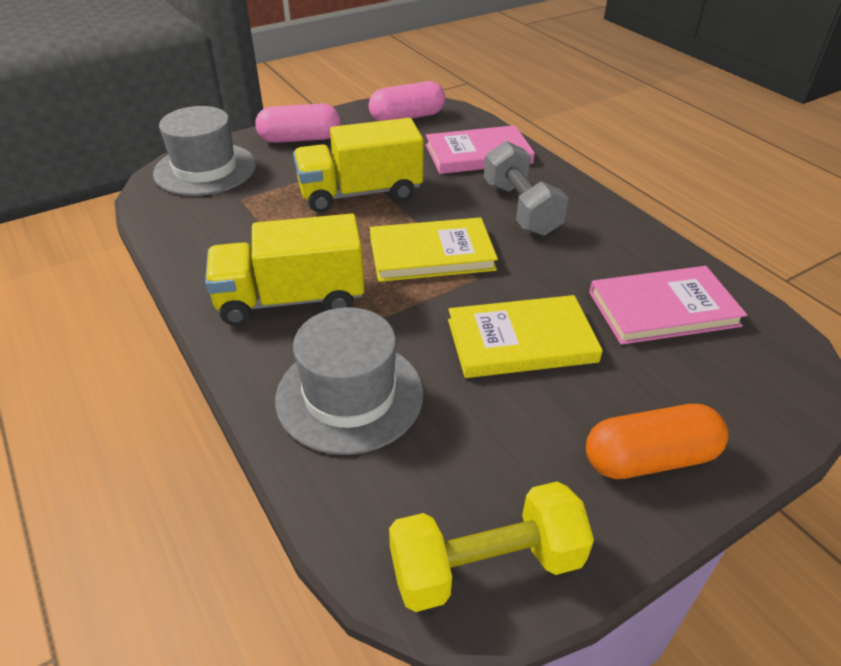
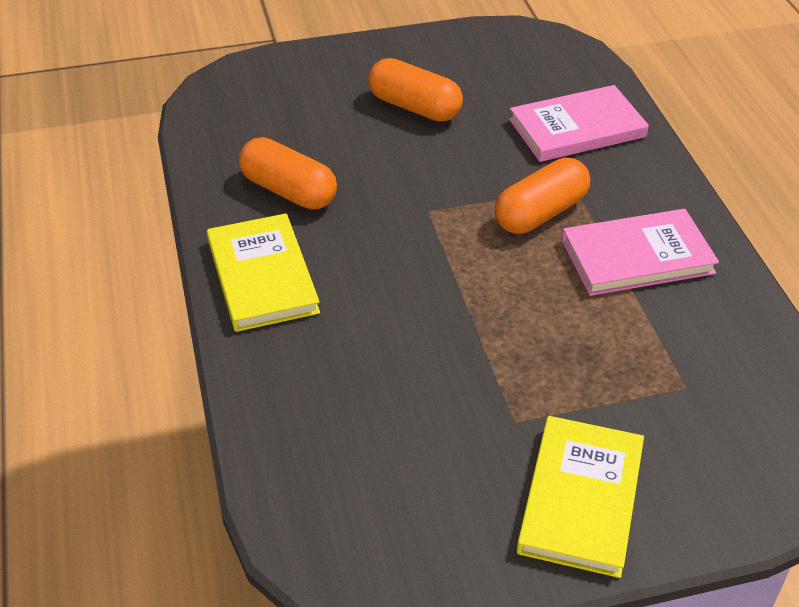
grey dumbbell: [484,141,569,236] = 1 -> none = 0
grey hat: [153,106,256,196] [275,307,424,455] = 2 -> none = 0
orange capsule: [586,404,728,479] = 1 -> [239,137,337,210] [368,58,463,122] [495,158,590,234] = 3
pink capsule: [255,104,341,143] [369,81,445,121] = 2 -> none = 0
yellow dumbbell: [389,481,594,612] = 1 -> none = 0
yellow truck: [205,214,365,326] [293,118,424,212] = 2 -> none = 0

